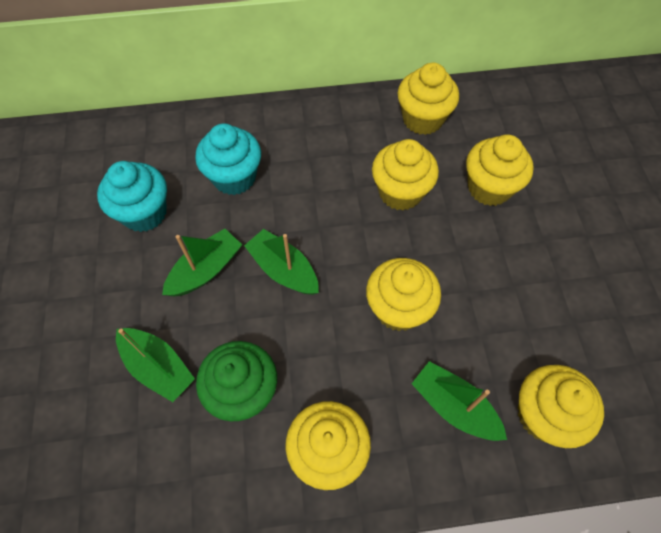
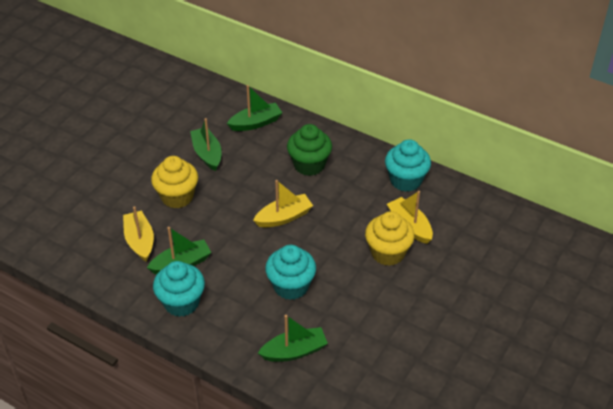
turquoise cupcake: [97,161,167,232] [195,123,261,195] = 2 -> [153,261,205,317] [265,245,316,300] [385,139,431,192] = 3
yellow boat: none = 0 -> [123,206,154,261] [253,180,313,227] [387,191,433,244] = 3
yellow cupcake: [286,401,371,490] [366,258,441,331] [372,139,439,211] [398,63,459,135] [466,134,534,206] [518,365,604,448] = 6 -> [151,156,198,208] [365,211,415,266] = 2

